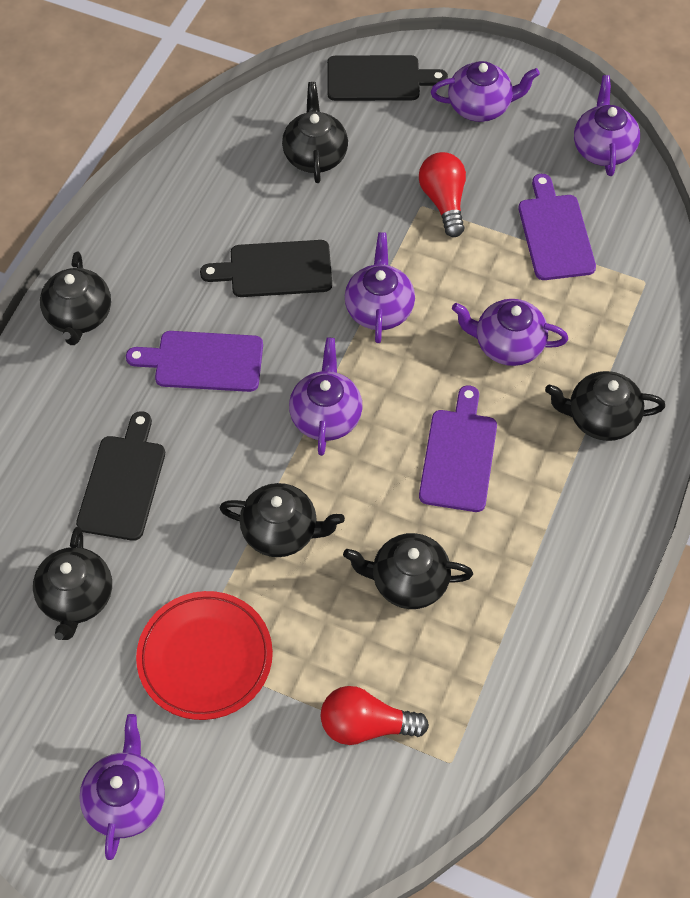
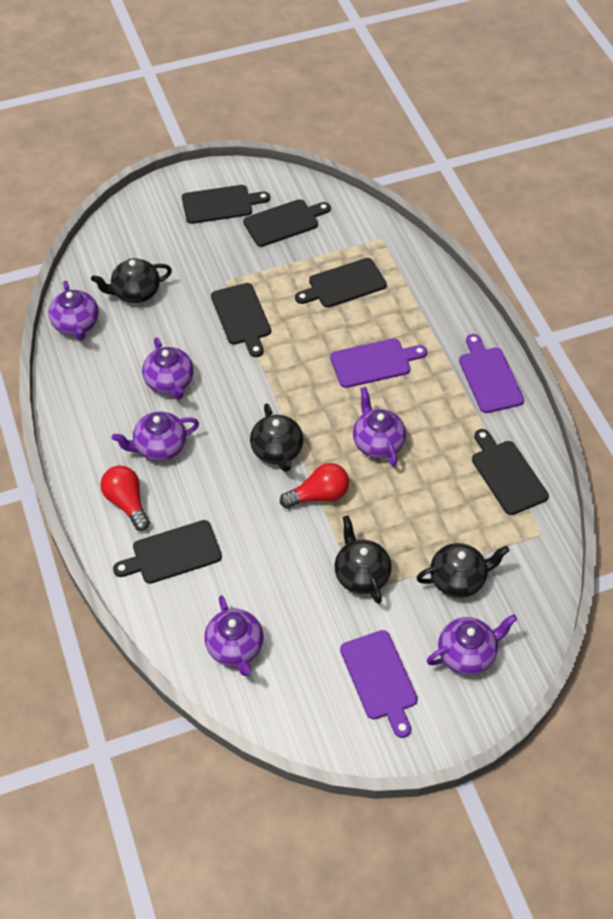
black cutting board: [76,411,165,541] [200,240,332,297] [327,55,448,101] = 3 -> [113,520,222,584] [182,185,270,224] [211,283,271,357] [243,199,331,247] [295,258,387,308] [472,429,549,515] = 6
black teapot: [33,527,112,640] [40,251,111,345] [220,483,345,557] [282,82,348,183] [343,533,473,609] [545,371,665,441] = 6 -> [91,258,172,303] [250,403,303,472] [334,515,392,604] [416,543,509,598] = 4
red plate: [136,591,273,720] = 1 -> none = 0

